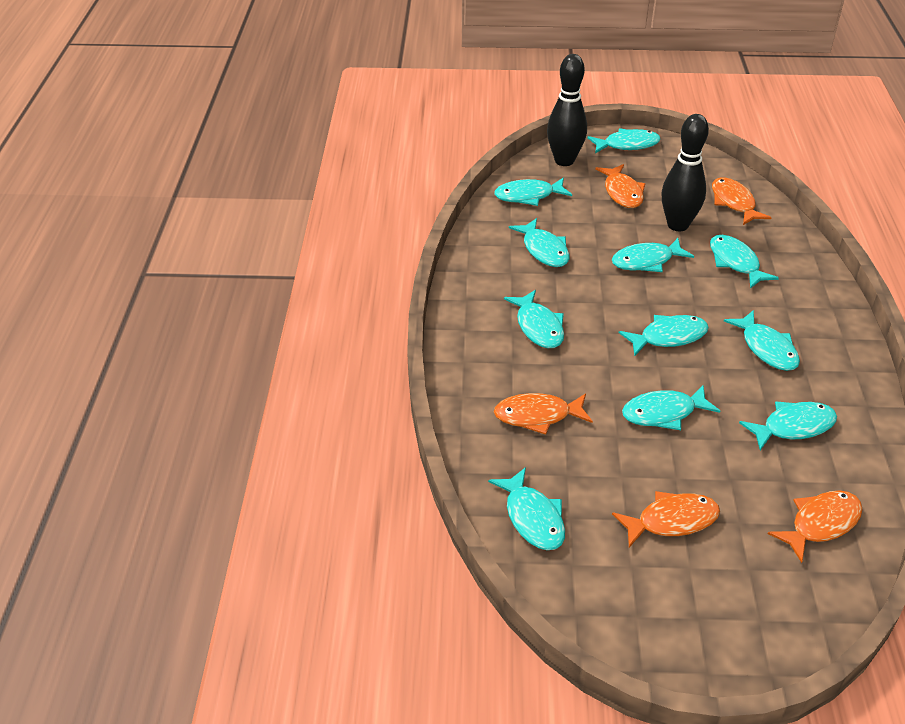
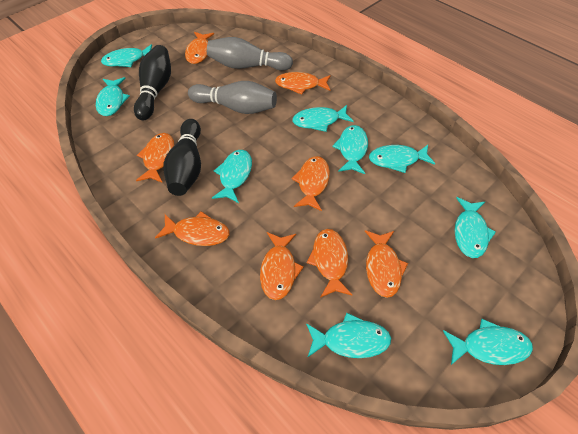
grey bowling pin: none = 0 -> [188,81,277,114] [207,37,293,71] = 2
orange fish: [494,393,593,435] [595,164,646,208] [612,491,720,547] [712,177,772,225] [768,491,863,563] = 5 -> [136,133,174,183] [155,211,230,246] [185,32,214,64] [260,232,304,300] [275,72,331,94] [291,156,330,211] [307,229,352,298] [365,230,408,298] = 8
turquoise fish: [488,467,565,550] [494,178,572,206] [504,290,564,348] [509,218,570,267] [587,128,661,153] [612,238,694,272] [619,315,709,356] [622,385,720,430] [710,235,779,289] [724,310,800,371] [739,401,837,450] = 11 -> [96,77,130,116] [101,44,152,67] [212,150,252,203] [292,105,354,132] [306,313,391,358] [332,125,368,174] [369,145,435,173] [443,319,533,365] [455,197,496,258] = 9

